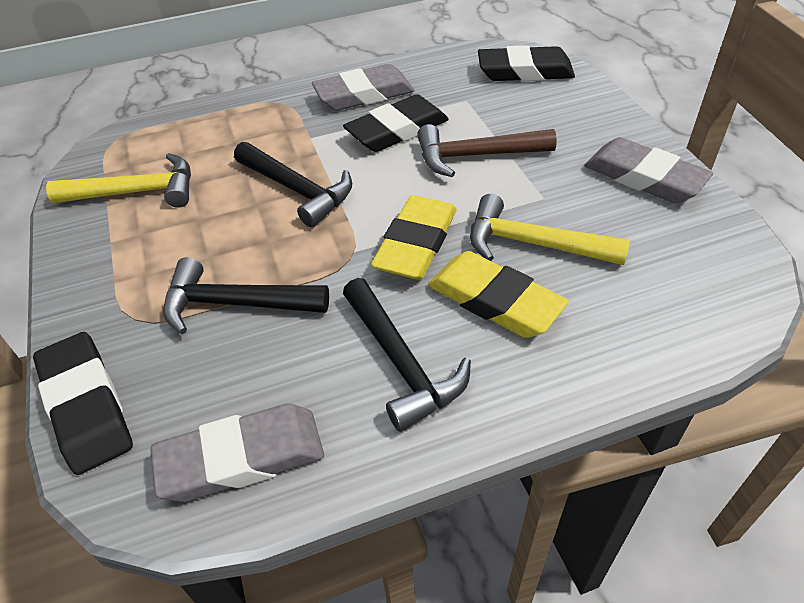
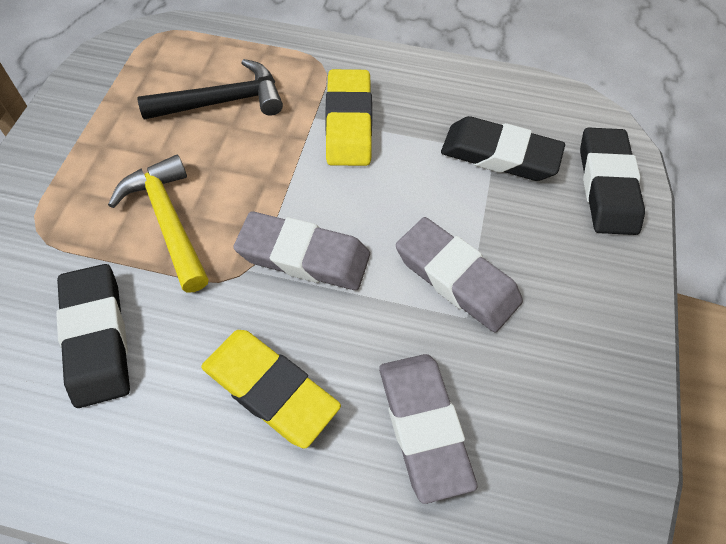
black hammer: [163,257,329,334] [234,142,352,227] [343,278,471,432] = 3 -> [137,59,283,120] = 1
brown hammer: [417,124,557,177] = 1 -> none = 0
yellow hammer: [46,153,191,208] [470,194,630,265] = 2 -> [108,155,209,293] = 1

